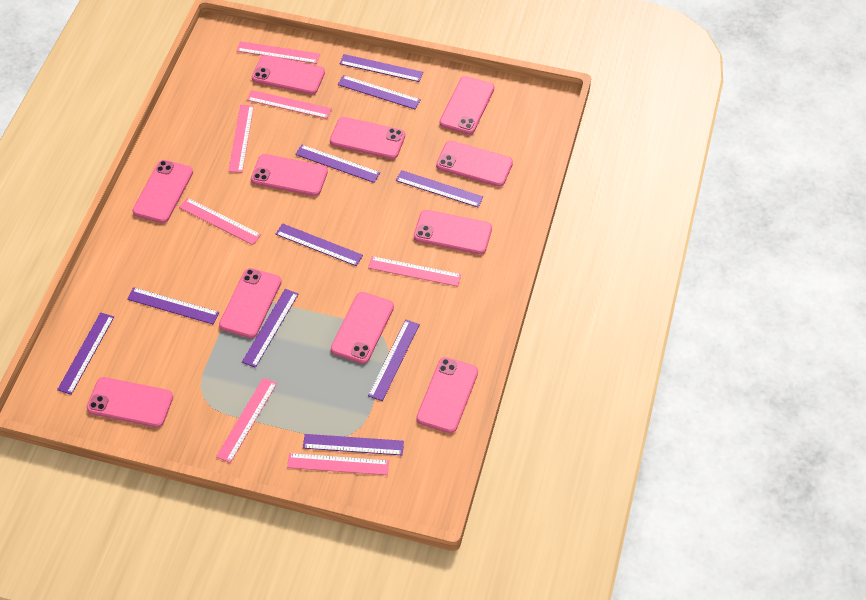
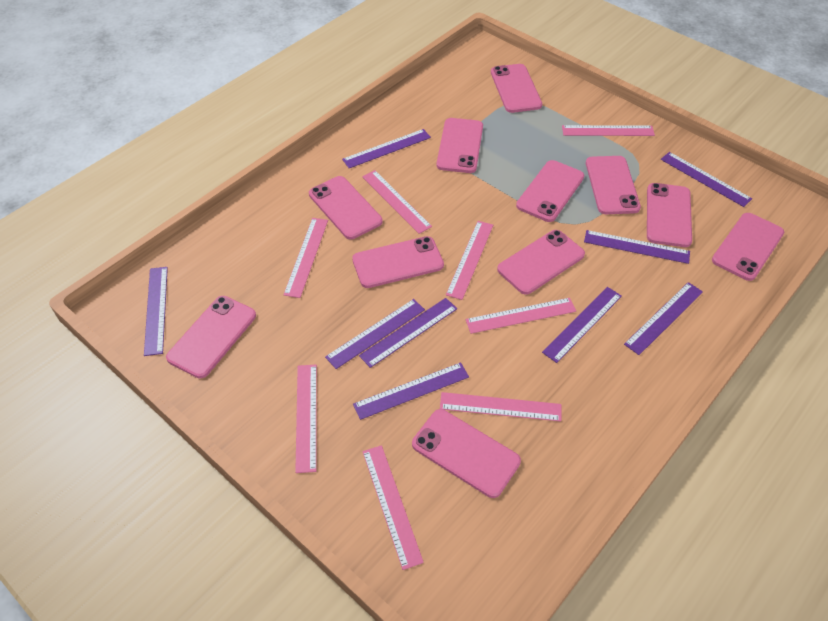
pink ruler: [179,198,261,245] [216,378,277,463] [228,105,254,173] [237,41,320,64] [247,90,332,119] [287,453,389,475] [368,256,461,287] = 7 -> [283,218,328,298] [295,365,317,473] [362,170,432,234] [362,445,424,570] [440,392,561,422] [446,221,493,300] [466,298,576,334] [562,125,655,136] = 8
purple ruler: [57,312,114,395] [127,287,219,325] [242,289,298,368] [276,223,363,266] [295,145,380,183] [303,434,404,455] [338,75,421,109] [340,54,423,82] [368,320,420,401] [396,170,483,207] = 10 -> [144,267,168,356] [325,299,425,369] [342,129,431,168] [353,362,469,420] [359,298,457,368] [542,287,622,363] [584,230,690,264] [624,282,703,355] [661,152,752,207] = 9

